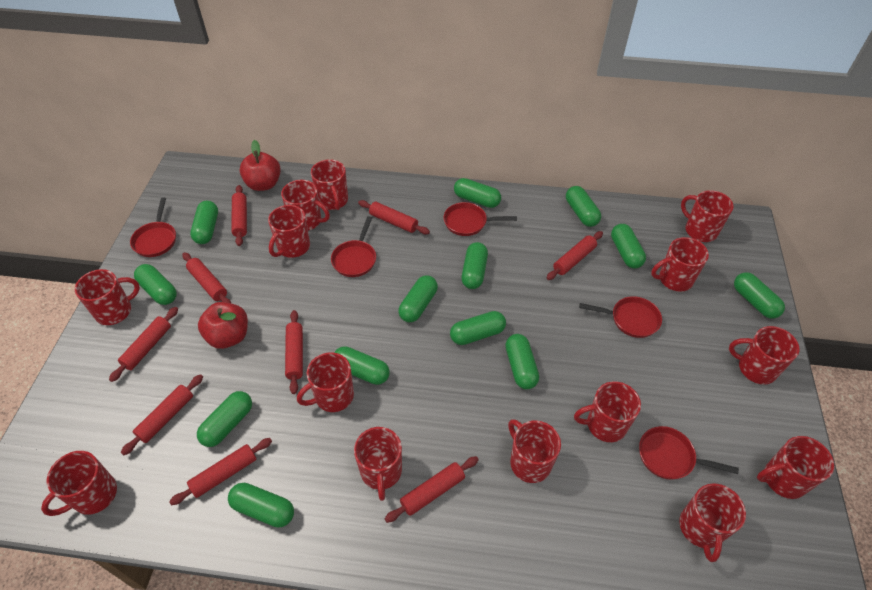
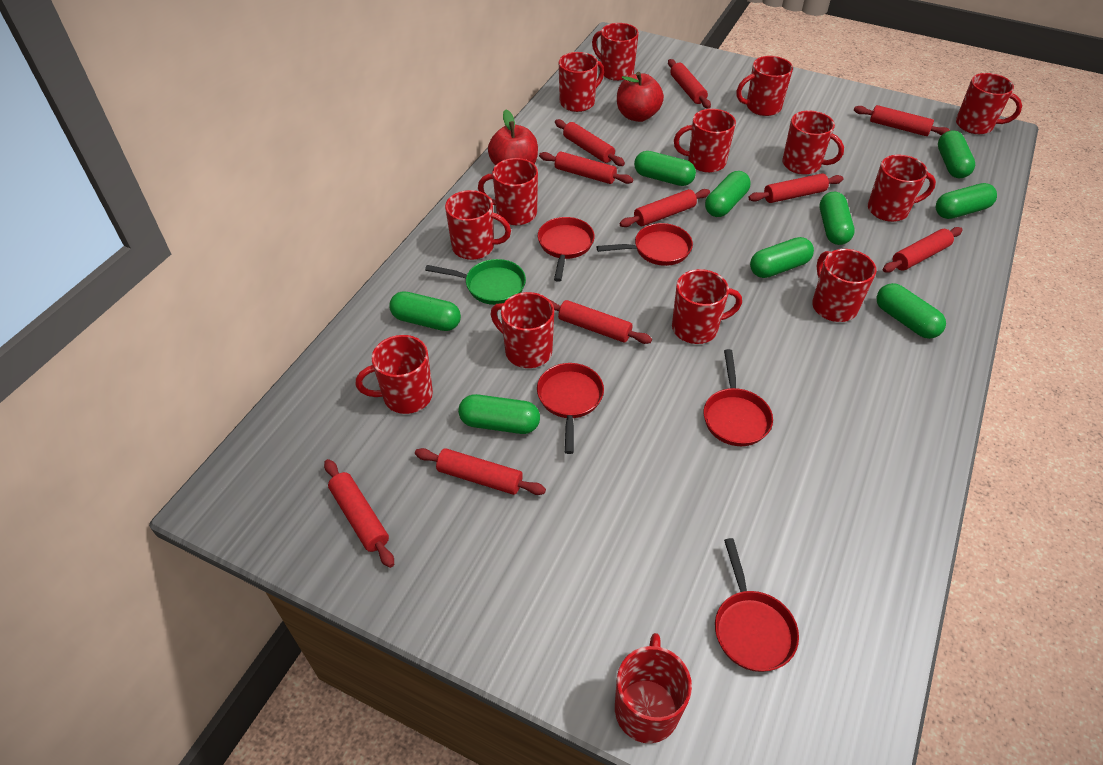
green capsule: [134,264,177,305] [190,201,218,244] [197,391,252,447] [228,483,294,528] [334,346,390,385] [398,275,438,322] [450,311,506,345] [454,178,501,208] [461,242,488,289] [505,334,539,389] [566,186,601,227] [611,224,646,269] [734,272,785,319] = 13 -> [390,291,461,331] [458,394,540,434] [634,151,696,186] [705,171,750,217] [750,237,814,278] [820,192,855,245] [877,283,946,339] [936,183,997,219] [938,130,975,178] = 9
green pan: none = 0 -> [425,259,526,305] = 1
red rolling pin: [109,307,178,382] [121,374,203,455] [169,438,272,505] [182,252,231,303] [231,185,247,246] [285,310,303,394] [358,200,430,234] [385,456,479,523] [547,231,603,280] = 9 -> [324,459,394,568] [415,448,546,495] [539,151,633,184] [549,299,652,344] [555,119,625,166] [619,189,710,227] [668,59,711,109] [748,173,843,203] [854,105,950,136] [883,227,963,273] = 10

